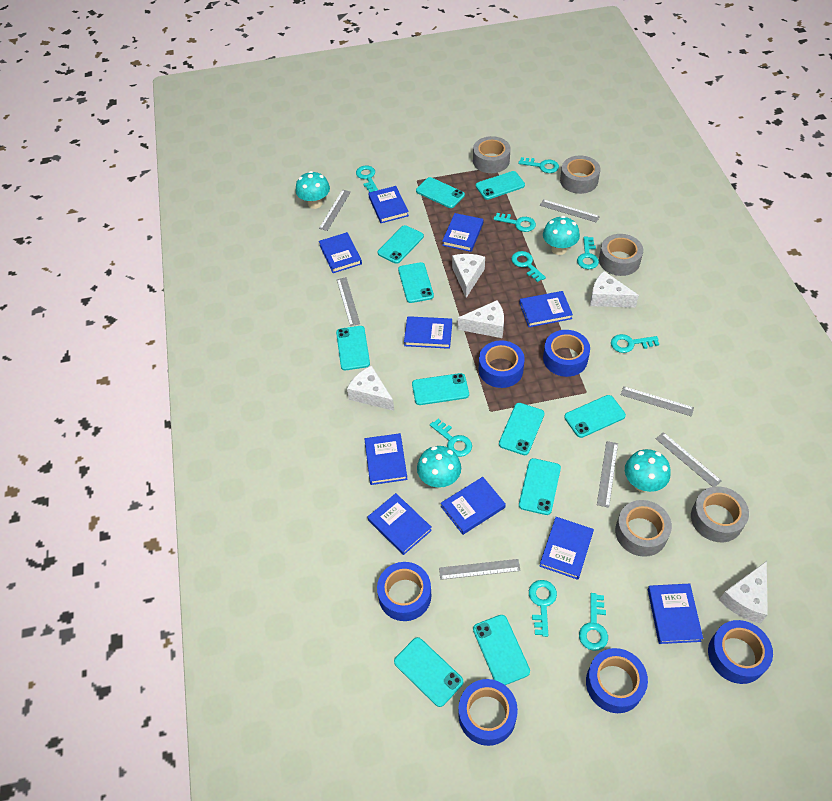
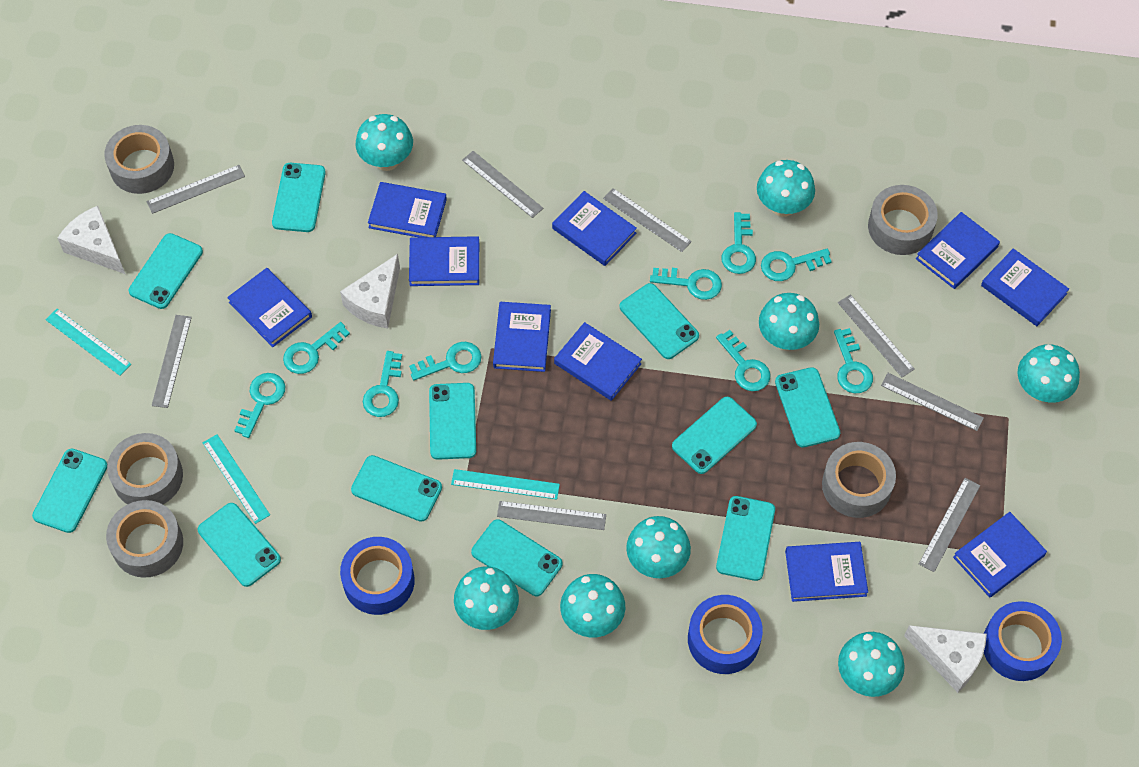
blue tape: [377,562,431,621] [458,679,518,746] [479,340,525,388] [543,330,590,377] [586,648,648,713] [708,620,773,684] = 6 -> [340,537,415,615] [688,595,763,674] [984,601,1062,681] = 3
grey ruler: [319,190,351,231] [337,277,360,326] [439,559,521,580] [540,199,600,223] [597,441,618,508] [621,386,694,416] [656,432,722,487] = 7 -> [147,165,245,214] [152,315,192,408] [462,151,543,218] [497,501,606,530] [603,188,692,252] [838,295,915,377] [881,373,984,431] [919,478,980,572] = 8
turquoise mushroom: [295,171,330,209] [417,446,461,488] [543,216,580,255] [625,449,670,492] = 4 -> [356,114,413,171] [454,566,519,630] [560,574,625,637] [626,516,691,578] [757,160,815,217] [759,293,819,350] [838,632,905,697] [1017,344,1080,403] = 8
turquoise ruler: none = 0 -> [46,309,131,376] [203,434,270,524] [451,469,560,500] = 3
white cheese: [347,365,394,411] [452,254,485,298] [458,300,504,338] [590,271,639,308] [719,561,768,623] = 5 -> [57,206,125,274] [340,254,400,328] [904,625,987,693] = 3

